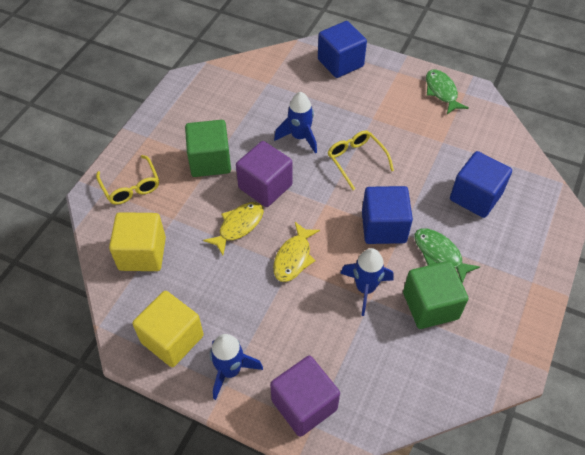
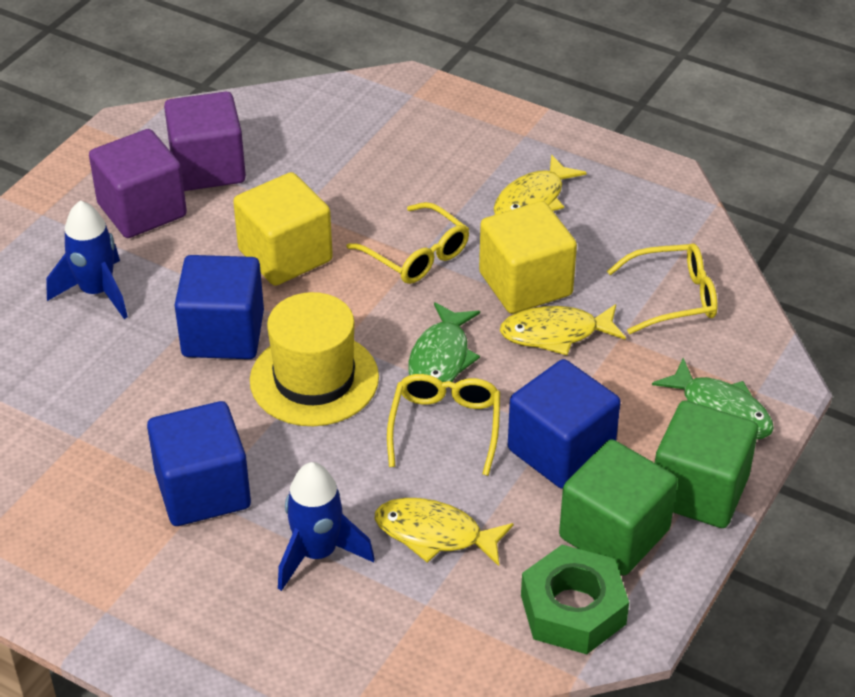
blue rocket: [210,334,263,400] [274,92,317,154] [340,248,393,316] = 3 -> [46,200,128,319] [278,462,375,591] = 2
green nut: none = 0 -> [521,545,629,654] = 1
yellow fish: [203,202,264,255] [273,222,320,282] = 2 -> [375,498,514,566] [494,155,587,215] [500,304,626,355] = 3
yellow glasses: [96,155,159,205] [328,131,394,190] = 2 -> [347,202,469,284] [387,374,500,476] [607,244,718,334] = 3
yellow hat: none = 0 -> [250,292,379,426] = 1

